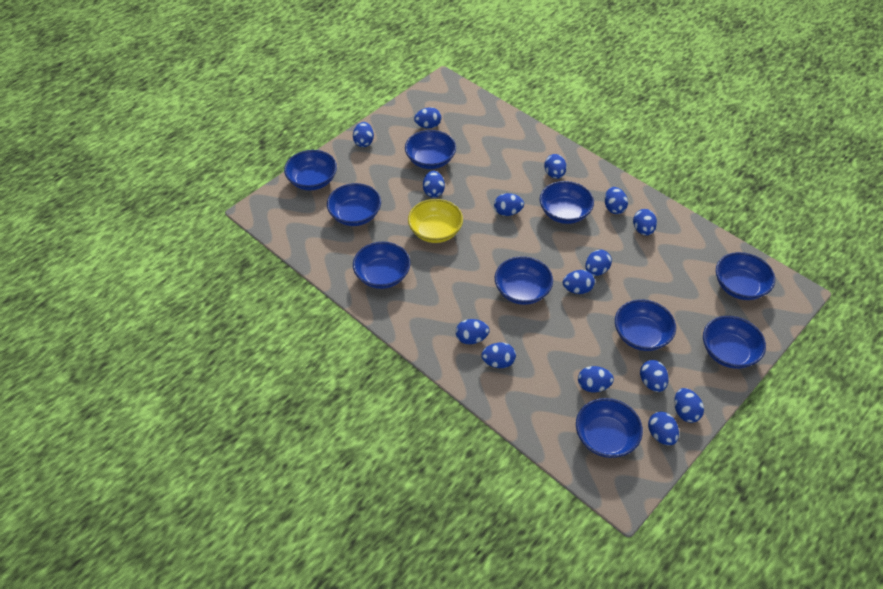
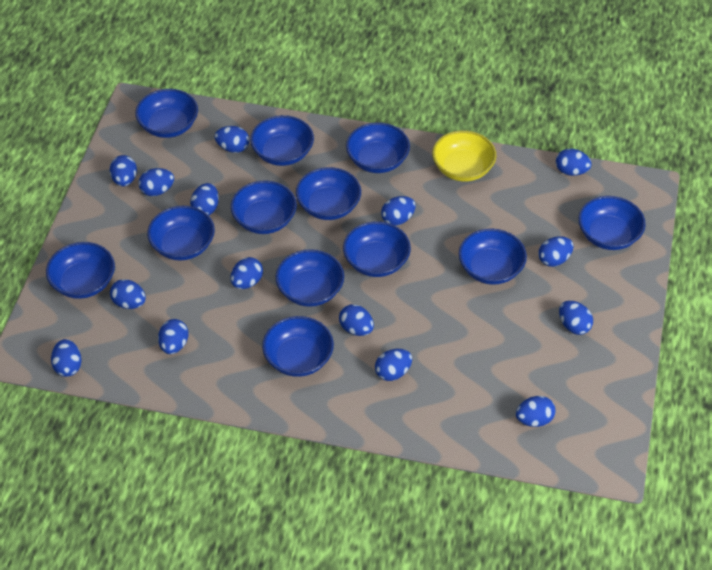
blue bowl: [284,150,337,191] [327,183,381,226] [353,242,410,289] [405,130,456,169] [495,256,553,305] [540,181,594,224] [576,398,643,458] [615,299,676,351] [703,316,766,369] [716,252,775,300] = 10 -> [46,242,115,299] [135,89,198,138] [147,206,215,260] [231,180,297,234] [250,115,314,166] [262,316,334,377] [275,249,344,307] [296,167,361,220] [343,221,411,277] [346,122,410,173] [459,228,527,285] [578,196,646,250] = 12

